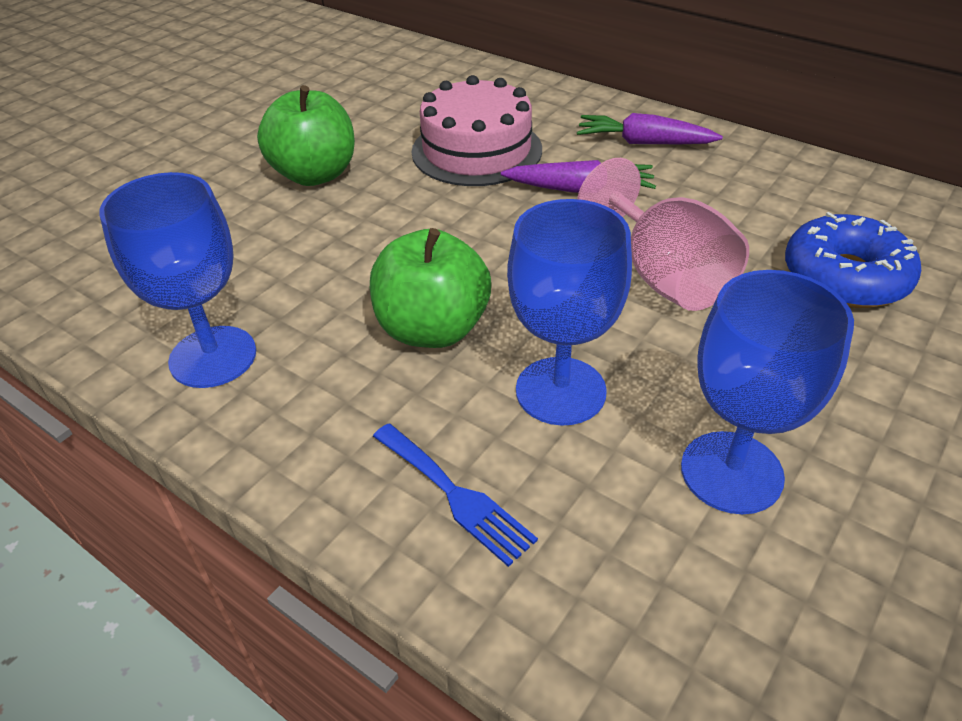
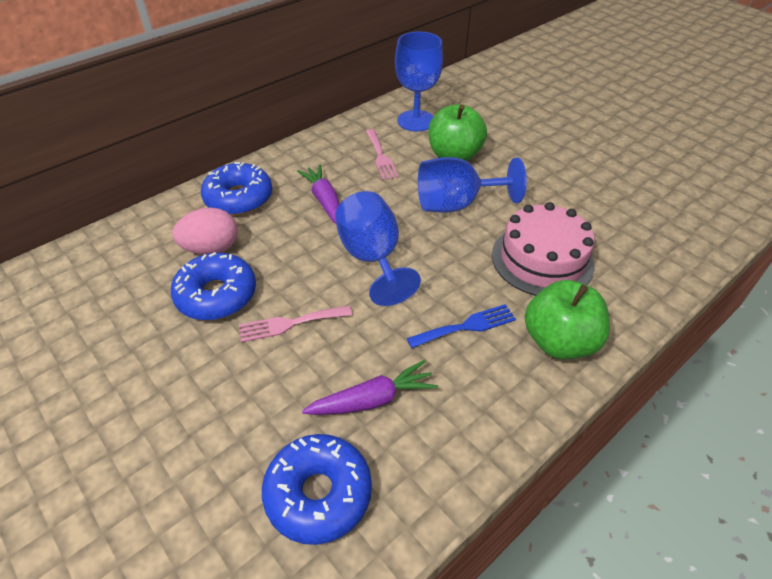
blue donut: [785,212,921,308] = 1 -> [171,252,256,320] [201,162,272,216] [262,434,372,545] = 3
pink egg: none = 0 -> [172,208,238,255] = 1
pink fork: none = 0 -> [239,305,352,343] [366,129,399,180] = 2
pink goblet: [577,158,749,311] = 1 -> none = 0

